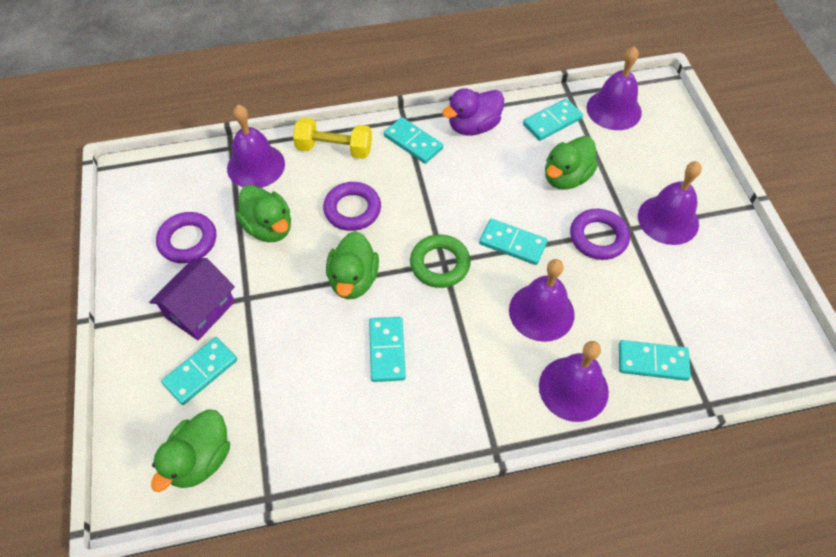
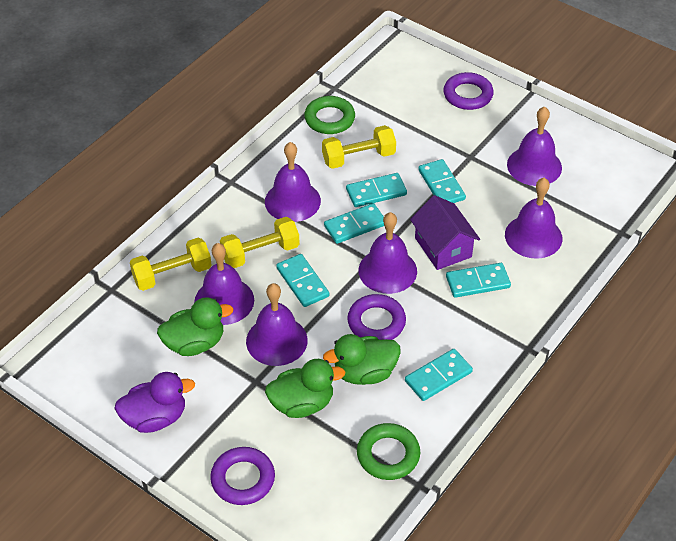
green duck: [151,409,230,492] [236,185,291,242] [326,231,379,299] [545,136,598,190] = 4 -> [157,297,233,356] [265,359,345,418] [323,334,401,385] = 3
green ring: [410,234,471,288] = 1 -> [304,96,355,134] [357,423,420,480] = 2
purple bell: [227,105,285,188] [509,259,574,342] [539,341,609,422] [587,46,642,130] [638,161,702,245] = 5 -> [194,243,254,325] [246,283,308,366] [265,142,321,222] [358,212,417,294] [505,178,562,259] [507,106,562,186] = 6
yellow dumbbell: [293,118,372,159] = 1 -> [130,238,212,291] [220,217,300,268] [322,125,396,169] = 3

